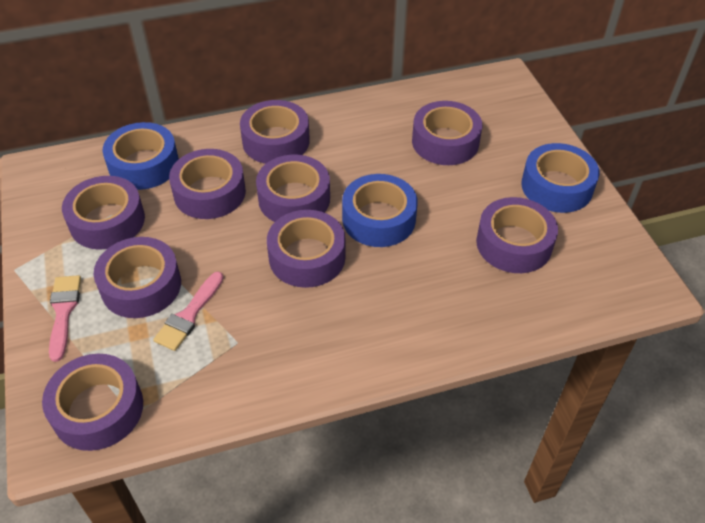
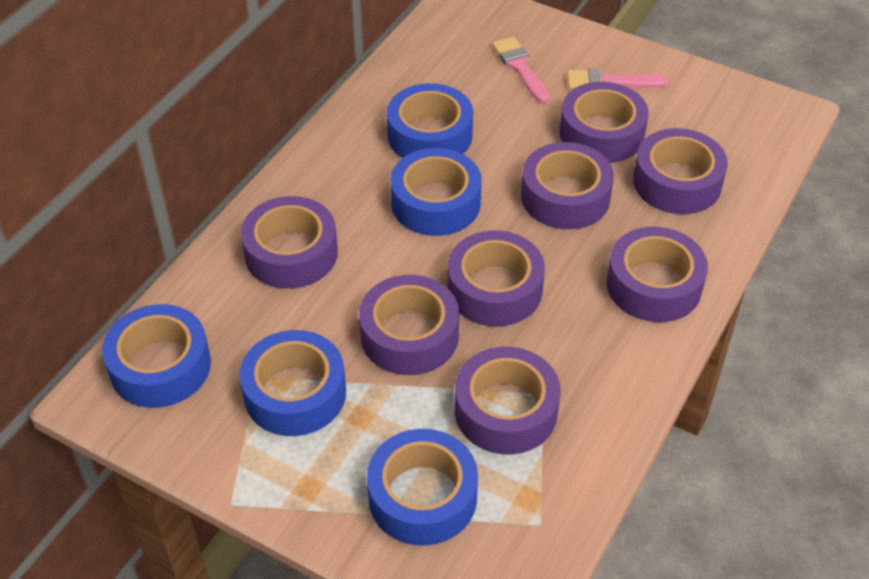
blue tape: [102,122,179,190] [342,174,418,247] [521,143,599,213] = 3 -> [102,304,211,408] [240,330,346,436] [367,429,478,546] [387,83,473,158] [391,148,482,236] = 5
purple tape: [42,354,143,451] [62,176,145,250] [93,237,181,318] [169,149,246,219] [240,100,310,164] [256,155,330,222] [267,210,346,288] [412,101,483,165] [476,197,558,273] = 9 -> [241,196,338,289] [359,275,459,375] [448,230,545,327] [455,347,561,454] [521,142,614,229] [559,82,648,163] [607,227,708,322] [633,128,728,214] = 8

